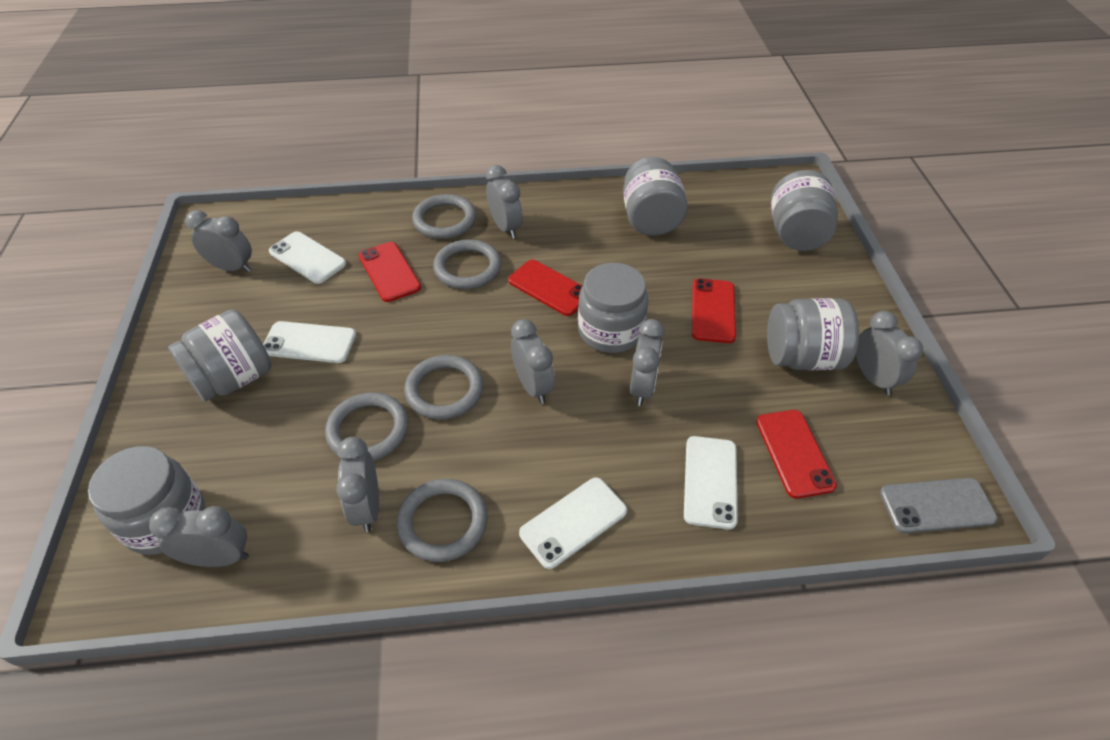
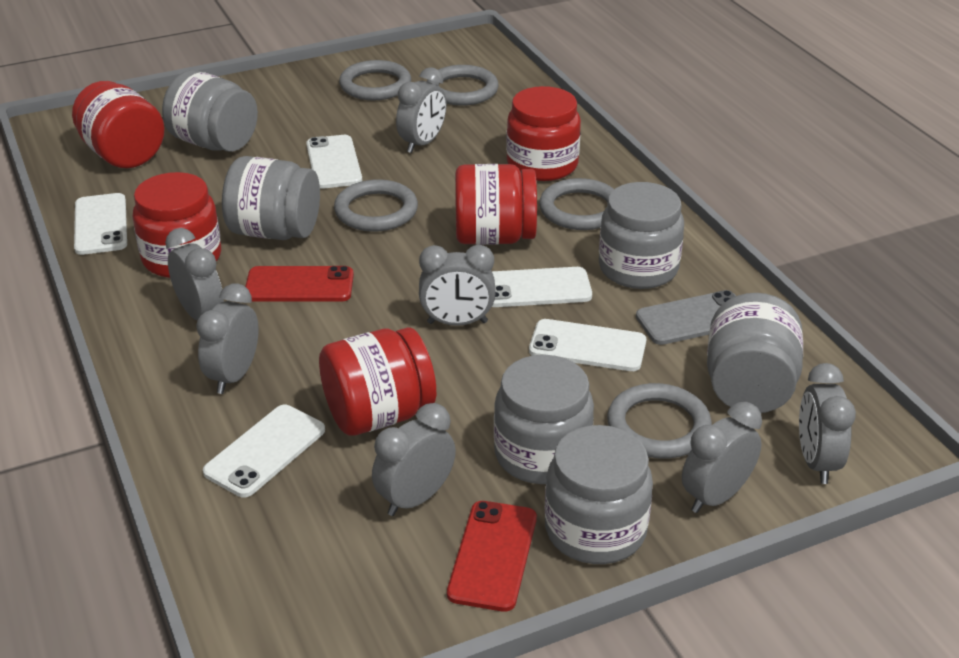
red jar: none = 0 -> [72,81,165,168] [132,172,221,278] [319,327,436,436] [455,164,537,245] [506,86,581,181] = 5
red phone: [359,242,421,302] [508,260,582,316] [692,278,736,343] [756,410,837,499] = 4 -> [245,266,354,302] [447,501,537,612] = 2
white phone: [263,321,356,363] [269,231,346,284] [519,477,627,569] [684,436,738,529] = 4 -> [74,193,127,255] [203,405,325,497] [306,135,362,189] [492,267,592,307] [529,319,646,371] = 5

